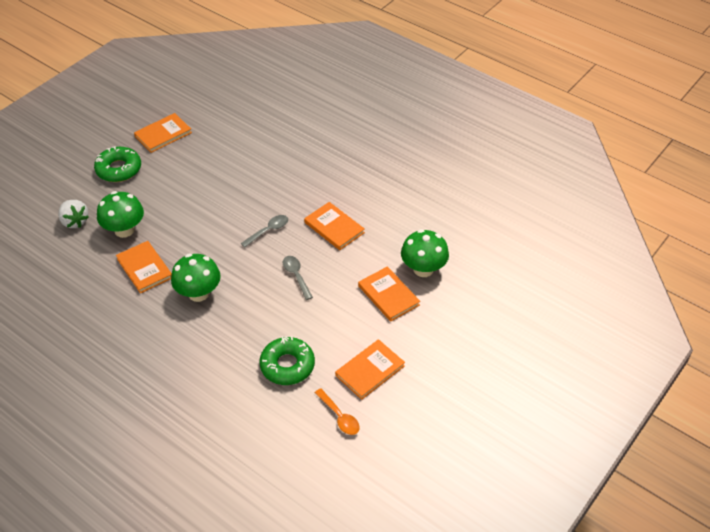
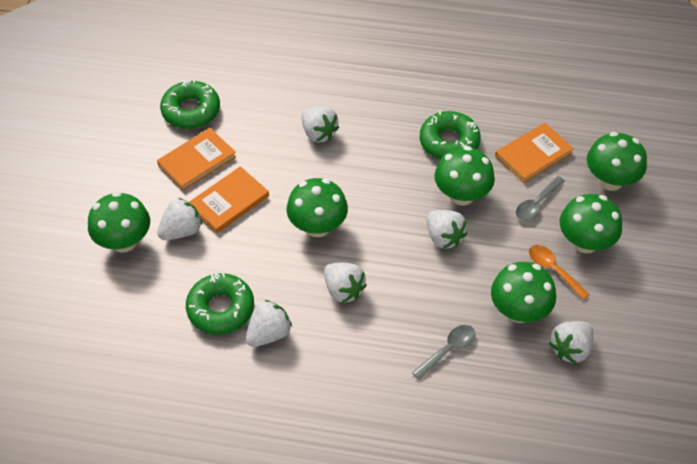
green donut: [94,147,141,182] [259,336,315,385] = 2 -> [160,79,220,129] [186,272,254,335] [420,111,481,160] = 3
green mushroom: [97,191,144,238] [171,254,221,302] [401,229,449,277] = 3 -> [88,192,150,253] [287,178,348,237] [434,146,495,206] [491,262,556,323] [560,194,622,254] [587,132,647,191] = 6
orange book: [116,241,172,293] [134,113,192,153] [304,202,365,250] [335,339,405,400] [358,266,420,322] = 5 -> [157,128,236,191] [189,166,269,233] [495,123,574,183] = 3
white strawberry: [58,200,89,228] = 1 -> [157,198,202,240] [246,300,292,347] [301,106,339,142] [324,263,367,303] [426,210,467,249] [549,321,593,364] = 6

